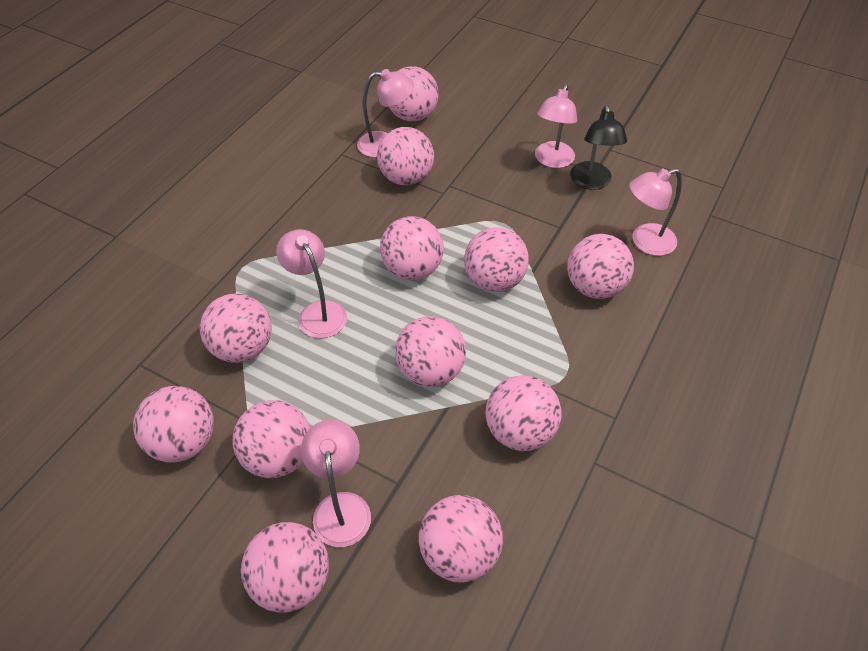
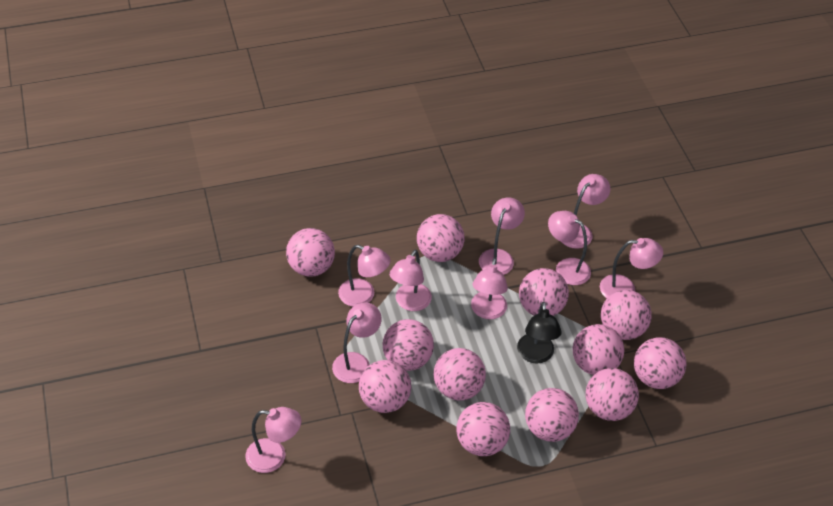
pink lamp: [276,229,347,338] [301,420,371,547] [357,69,414,158] [535,84,577,168] [629,168,682,256] = 5 -> [245,407,301,473] [332,303,382,383] [338,245,391,307] [389,250,432,311] [471,258,508,319] [479,197,525,275] [548,211,591,285] [562,174,611,249] [600,238,663,298] = 9

